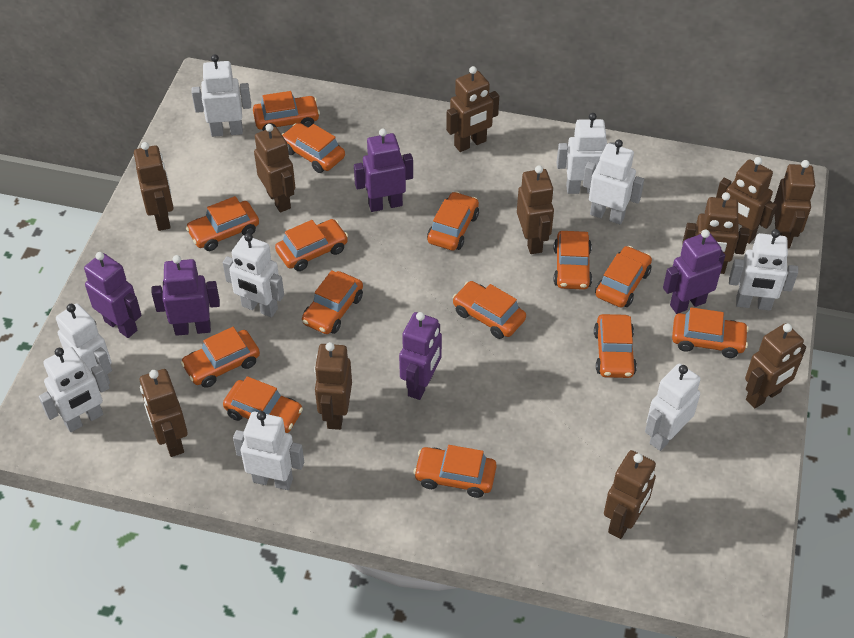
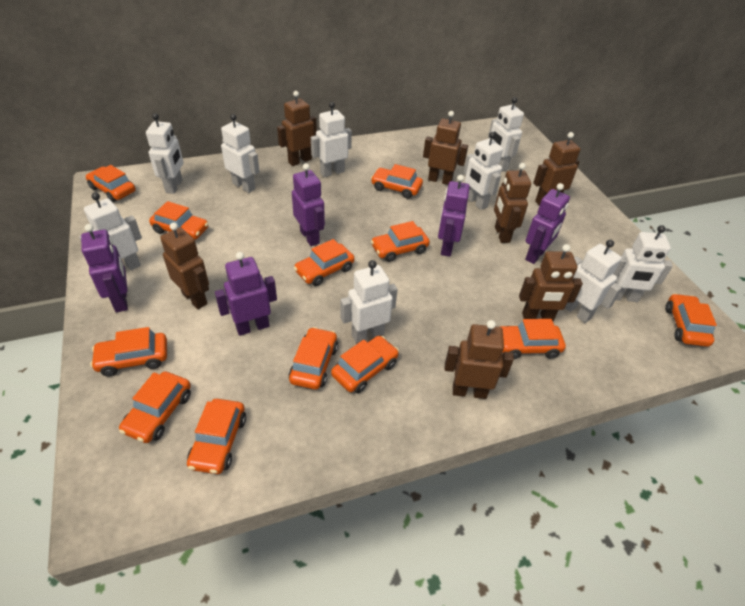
brown robot: [134,142,174,231] [140,369,188,457] [254,124,295,213] [314,342,352,430] [446,66,499,152] [517,165,554,254] [604,450,656,539] [682,192,749,274] [716,157,777,244] [745,323,806,408] [774,160,815,249] = 11 -> [160,222,209,309] [277,91,317,166] [423,111,468,185] [445,320,514,399] [494,163,531,243] [519,244,583,321] [533,132,580,206] = 7
orange car: [181,327,260,388] [186,196,259,251] [223,376,303,433] [253,91,320,131] [275,219,348,271] [282,123,345,173] [302,270,363,334] [413,445,497,498] [427,192,479,251] [452,281,526,339] [554,231,592,290] [594,314,637,378] [595,246,652,307] [672,307,749,358] = 14 -> [86,165,136,202] [90,327,167,376] [119,371,191,443] [149,201,208,240] [187,399,246,474] [289,327,338,390] [294,239,354,286] [331,336,399,393] [371,164,423,199] [371,221,430,262] [501,319,566,359] [665,293,717,347] = 12

